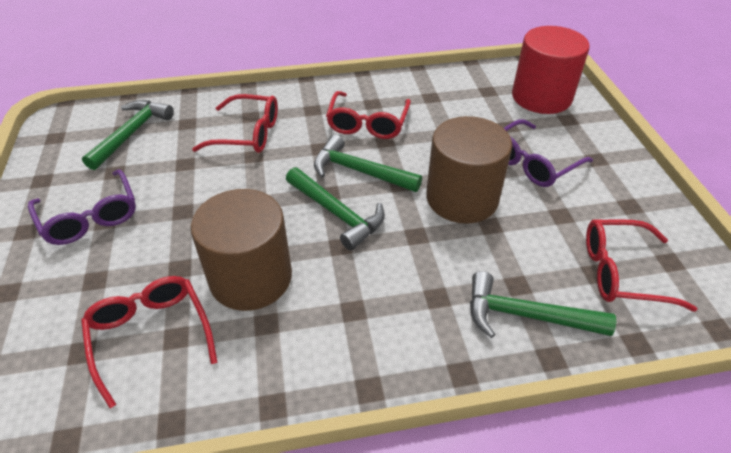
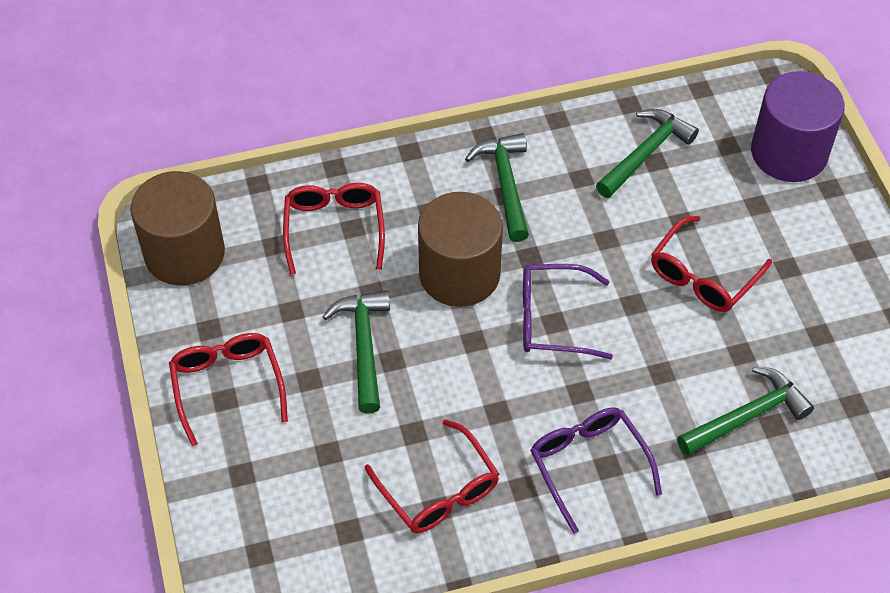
purple cylinder: none = 0 -> [751,71,845,182] = 1
red cylinder: [512,26,590,114] = 1 -> none = 0

